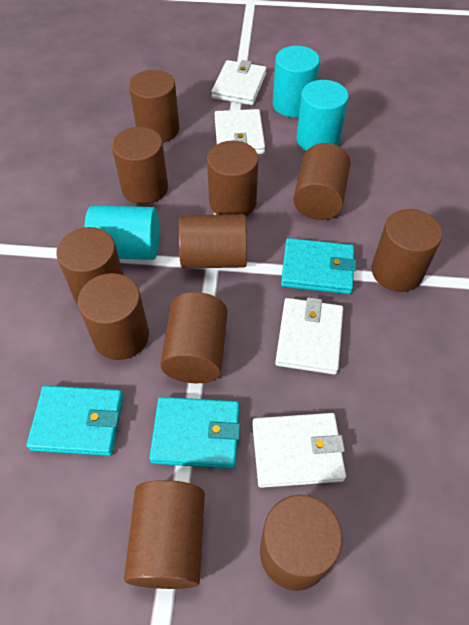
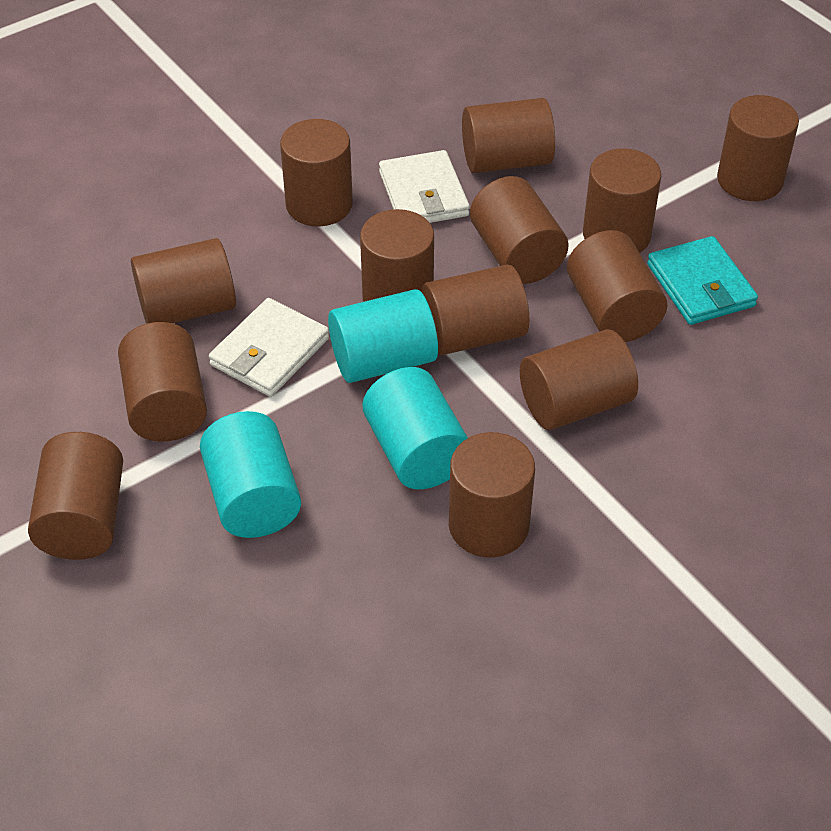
brown cylinder: [56,227,123,304] [78,273,149,360] [112,127,168,205] [124,480,205,589] [129,70,179,143] [160,292,228,383] [179,214,247,269] [207,141,259,216] [260,495,342,591] [293,143,351,220] [371,209,443,292] = 11 -> [28,432,123,560] [118,322,207,442] [131,238,236,324] [280,119,353,226] [360,209,434,302] [421,265,529,355] [449,432,535,558] [462,98,555,173] [470,176,569,284] [520,329,638,430] [567,230,667,342] [583,148,661,253] [717,95,799,201] = 13
turquoise wallet: [26,385,123,456] [149,397,240,469] [281,238,356,294] = 3 -> [647,236,758,325] = 1
white wallet: [211,60,267,105] [215,109,265,154] [252,413,346,488] [275,297,343,375] = 4 -> [209,298,329,397] [379,150,470,223] = 2

